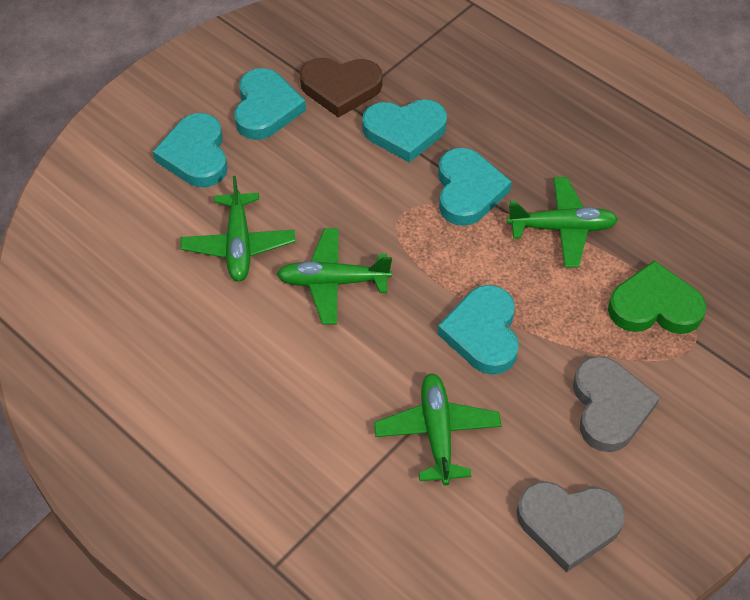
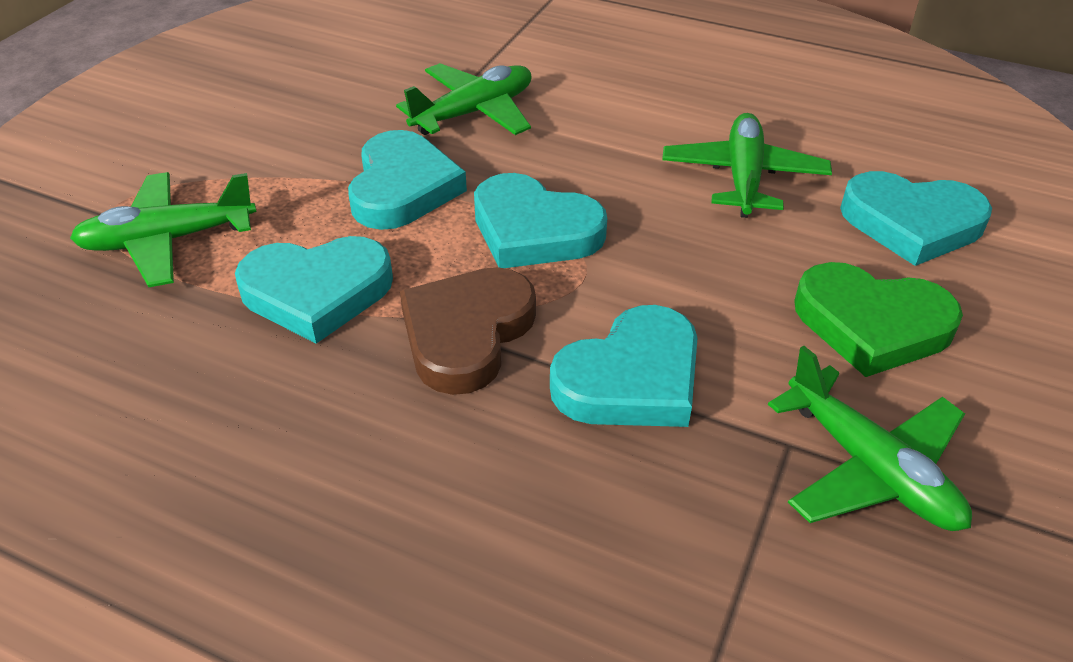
grey heart: [516,481,625,572] [573,356,660,452] = 2 -> none = 0

